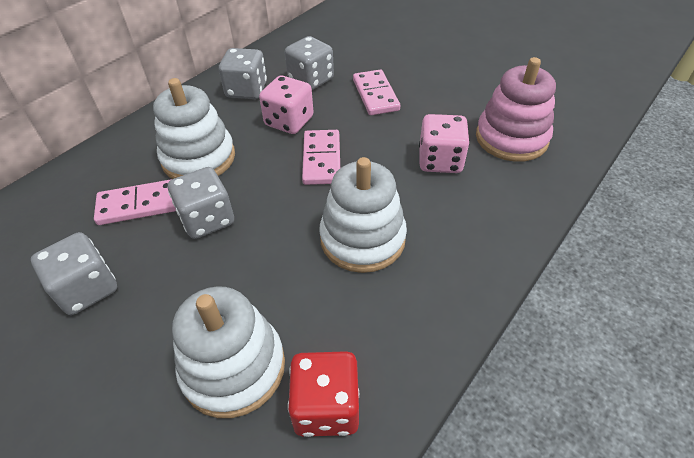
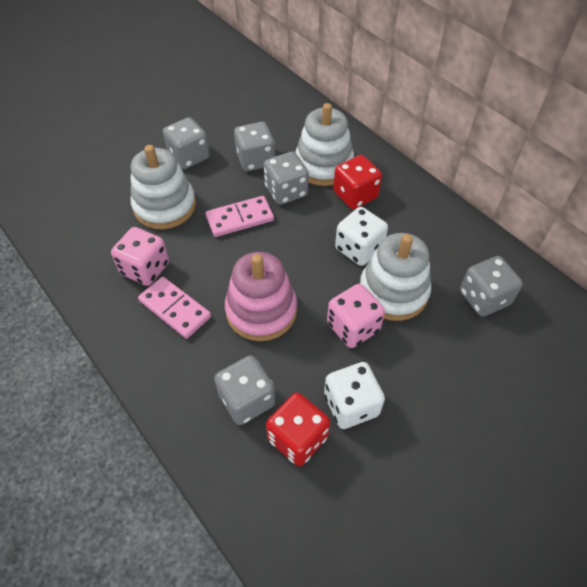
grey dice: [31,232,117,315] [168,167,234,239] [219,48,267,99] [285,36,334,90] = 4 -> [163,117,210,169] [214,355,275,425] [234,122,275,171] [264,152,309,205] [460,256,523,317] = 5
pink domino: [94,179,176,225] [302,130,340,185] [353,69,400,115] = 3 -> [138,277,211,339] [205,196,274,237] = 2
red dice: [288,351,359,437] = 1 -> [266,392,330,466] [333,155,382,209] = 2
white dice: none = 0 -> [324,362,385,429] [335,207,388,266] = 2

